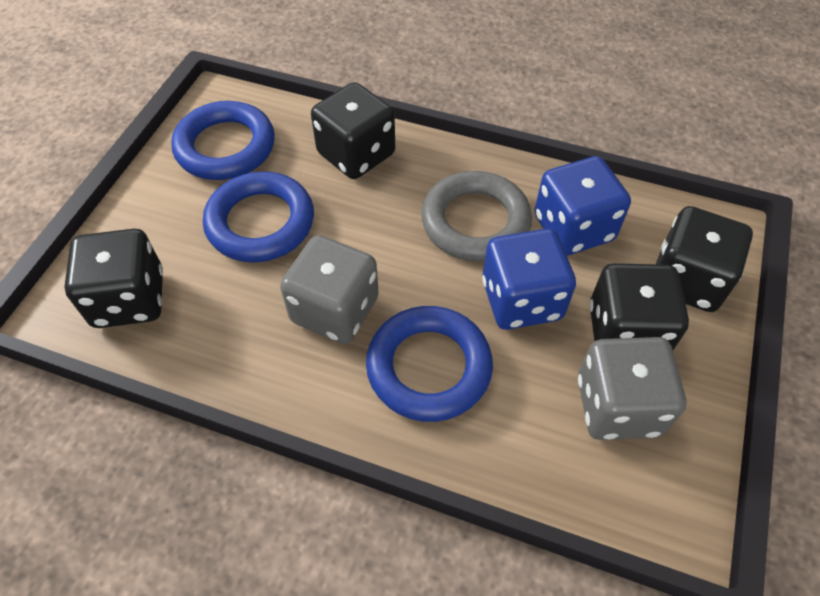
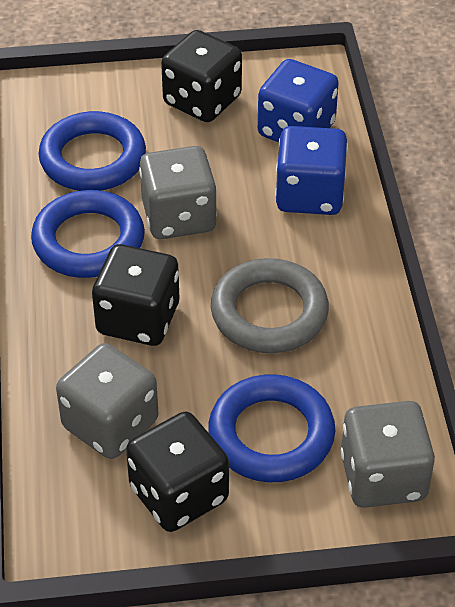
black dice: [64,229,163,328] [311,82,395,179] [590,263,689,350] [656,206,753,312] = 4 -> [92,244,179,346] [126,412,229,532] [161,30,242,122] = 3
grey dice: [280,235,379,344] [578,337,686,440] = 2 -> [56,343,158,459] [139,146,217,239] [341,401,435,508] = 3

